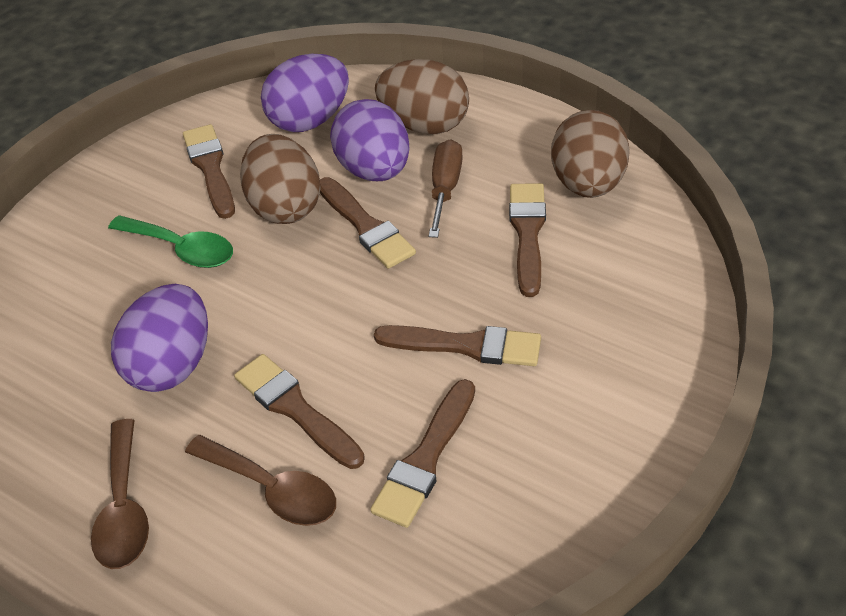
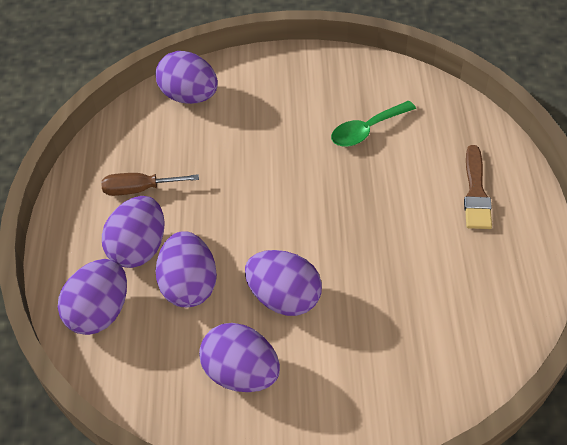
brown brush: [183,124,235,219] [234,354,365,469] [320,177,416,269] [370,379,475,528] [374,325,541,366] [509,183,546,297] = 6 -> [464,145,492,229] = 1
brown egg: [240,134,321,224] [375,59,469,134] [551,110,630,198] = 3 -> none = 0
brown spoon: [91,419,149,569] [185,435,336,526] = 2 -> none = 0
purple egg: [111,284,208,392] [261,54,349,132] [330,99,410,181] = 3 -> [58,259,127,335] [102,196,165,268] [155,51,218,104] [155,231,217,307] [199,323,280,392] [245,250,322,316] = 6

